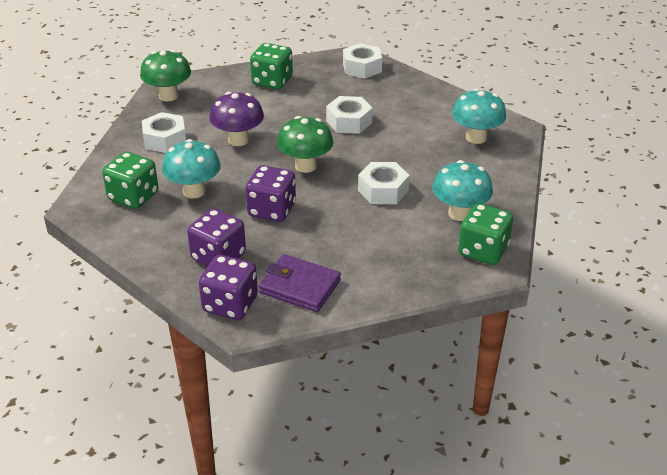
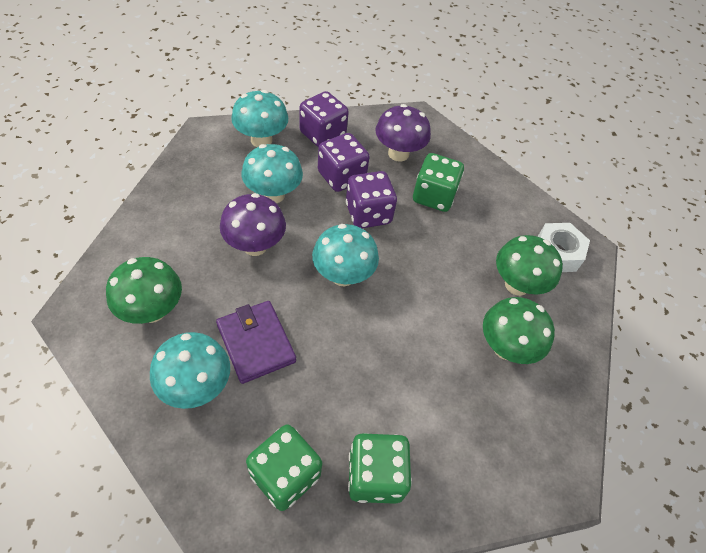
green mushroom: [140,50,191,101] [277,116,333,173] = 2 -> [106,257,182,324] [483,297,555,364] [496,235,563,296] = 3
purple mushroom: [210,92,264,146] = 1 -> [220,193,286,256] [375,104,431,162] = 2
turquoise mushroom: [162,139,221,198] [432,160,493,221] [452,88,506,144] = 3 -> [150,332,230,409] [231,90,288,147] [242,144,303,203] [312,224,379,286] = 4
white nut: [142,112,186,153] [326,96,373,134] [343,43,382,79] [358,162,410,204] = 4 -> [538,223,590,272] = 1

